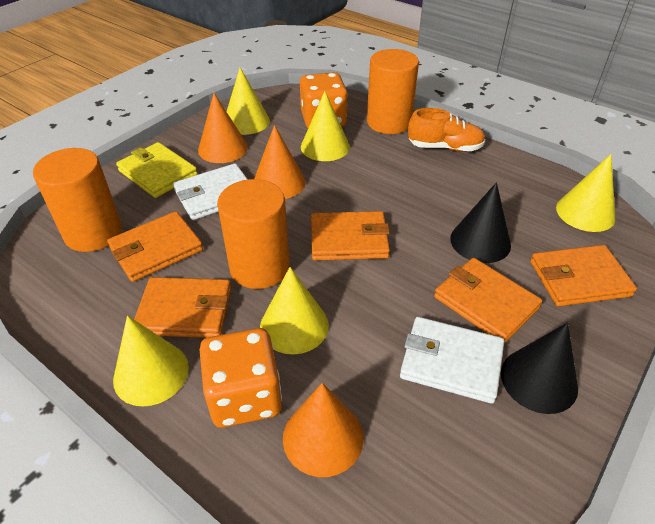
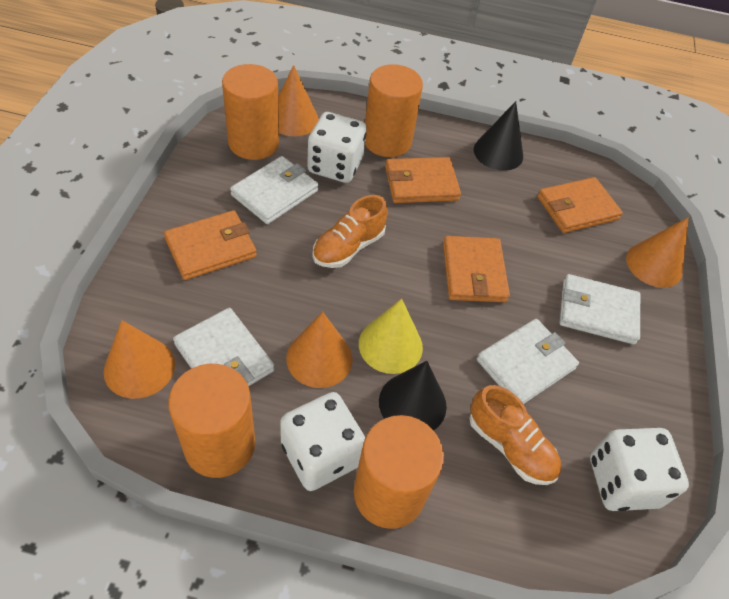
orange cone: [198,93,248,163] [254,125,306,199] [283,383,364,477] = 3 -> [104,320,175,399] [278,65,319,136] [286,312,353,388] [626,217,689,288] = 4
orange cylinder: [33,148,122,252] [217,179,290,289] [367,49,419,134] = 3 -> [168,364,255,478] [222,64,279,160] [354,415,444,529] [365,64,423,157] = 4
orange dice: [200,328,282,428] [300,72,348,128] = 2 -> none = 0
orange shoe: [408,108,486,152] = 1 -> [313,195,388,268] [469,385,561,485] = 2
orange wallet: [107,211,203,282] [134,277,231,338] [311,211,390,260] [434,258,542,343] [530,245,637,306] = 5 -> [164,210,257,280] [385,157,461,203] [443,236,510,302] [537,177,623,233] = 4
white dice: none = 0 -> [280,392,365,491] [307,112,367,183] [590,428,689,511] = 3
white wallet: [173,163,248,220] [400,317,504,404] = 2 -> [173,308,274,386] [230,156,319,224] [477,319,579,404] [560,274,640,344] = 4
yellow cone: [113,315,189,407] [227,67,270,135] [260,267,329,354] [301,91,350,161] [556,154,615,232] = 5 -> [359,299,423,374] = 1
yellow wallet: [116,142,198,198] = 1 -> none = 0

